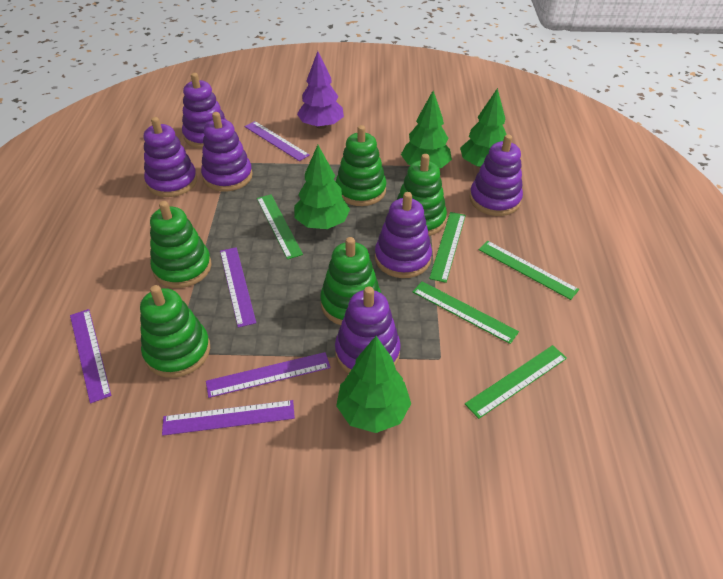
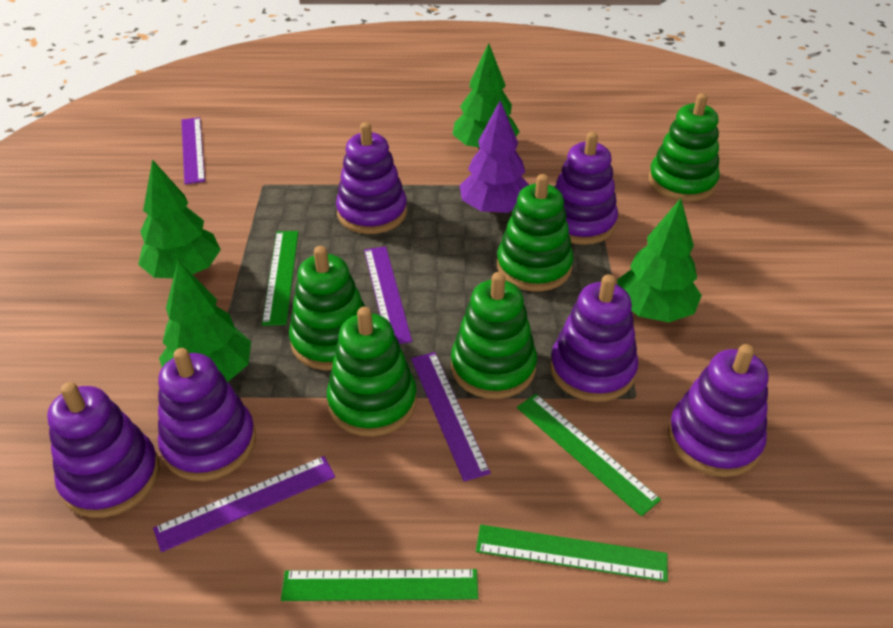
green ruler: [257,194,303,259] [412,281,519,344] [429,212,466,283] [465,345,567,419] [479,241,579,300] = 5 -> [262,231,298,326] [281,569,478,601] [476,525,668,582] [517,394,661,516] = 4
purple ruler: [70,309,111,404] [162,400,295,436] [206,352,330,398] [220,247,256,328] [244,121,310,161] = 5 -> [153,456,335,552] [181,117,205,184] [364,246,412,344] [411,352,491,481] = 4

